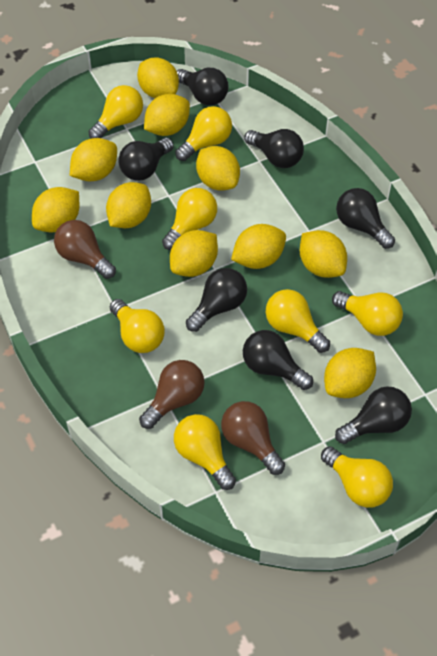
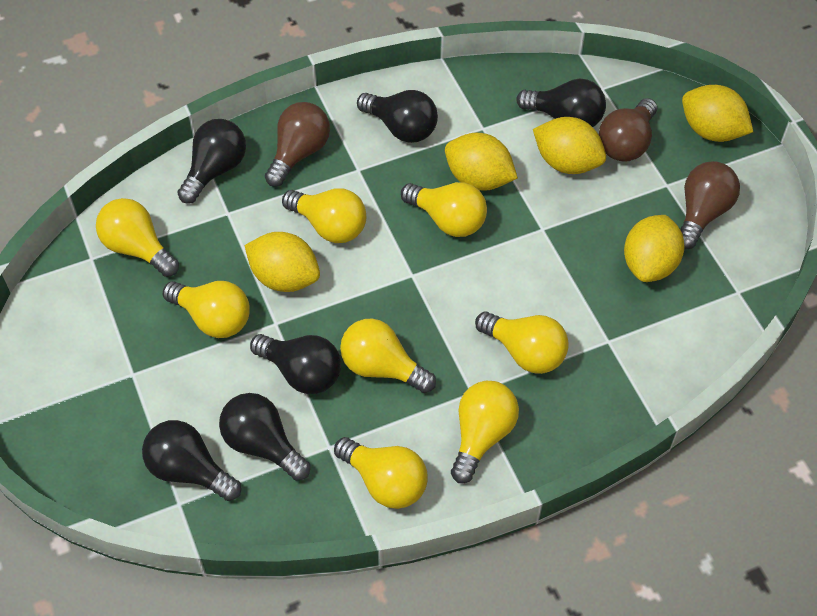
black light bulb: [118,138,174,181] [177,68,229,105] [186,268,247,332] [243,330,313,390] [244,129,304,168] [335,386,412,444] [336,188,395,249] = 7 -> [142,420,241,501] [177,119,246,204] [219,393,310,481] [250,334,341,394] [357,90,438,143] [516,79,606,127] = 6
yellow lemon: [32,187,79,232] [70,138,117,181] [106,182,151,228] [137,57,179,98] [144,94,190,136] [170,230,218,277] [196,146,240,191] [231,224,286,269] [300,230,347,278] [324,348,376,398] = 10 -> [244,232,320,292] [445,133,518,191] [533,117,606,174] [624,215,684,282] [682,85,753,142] = 5

